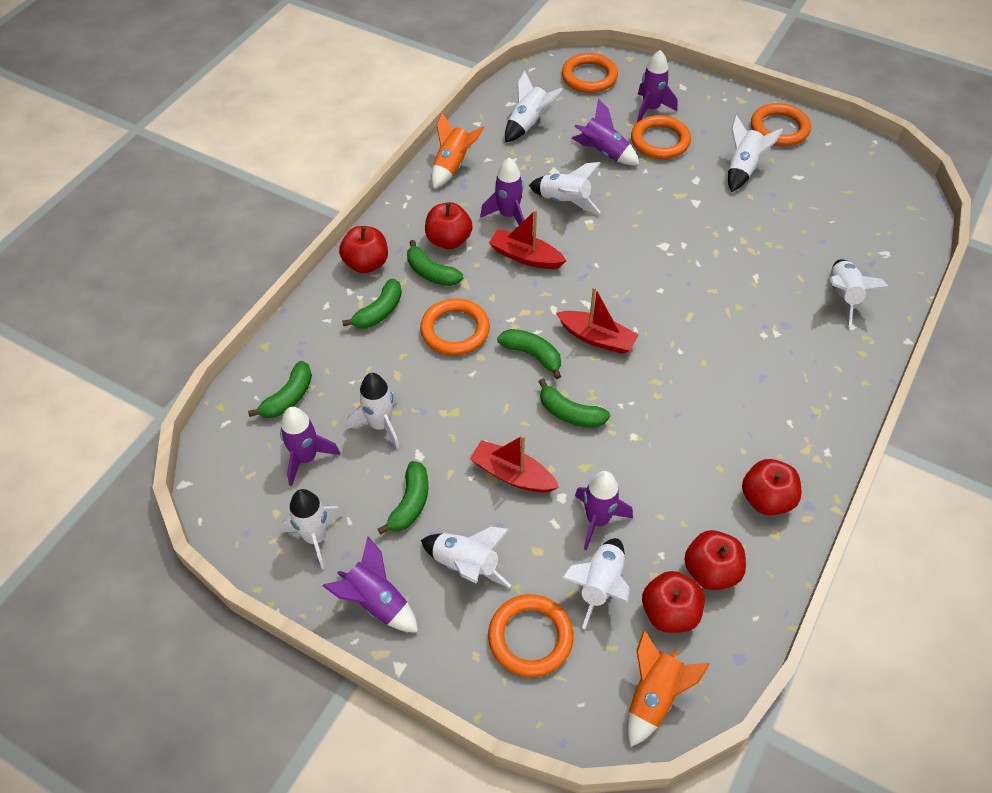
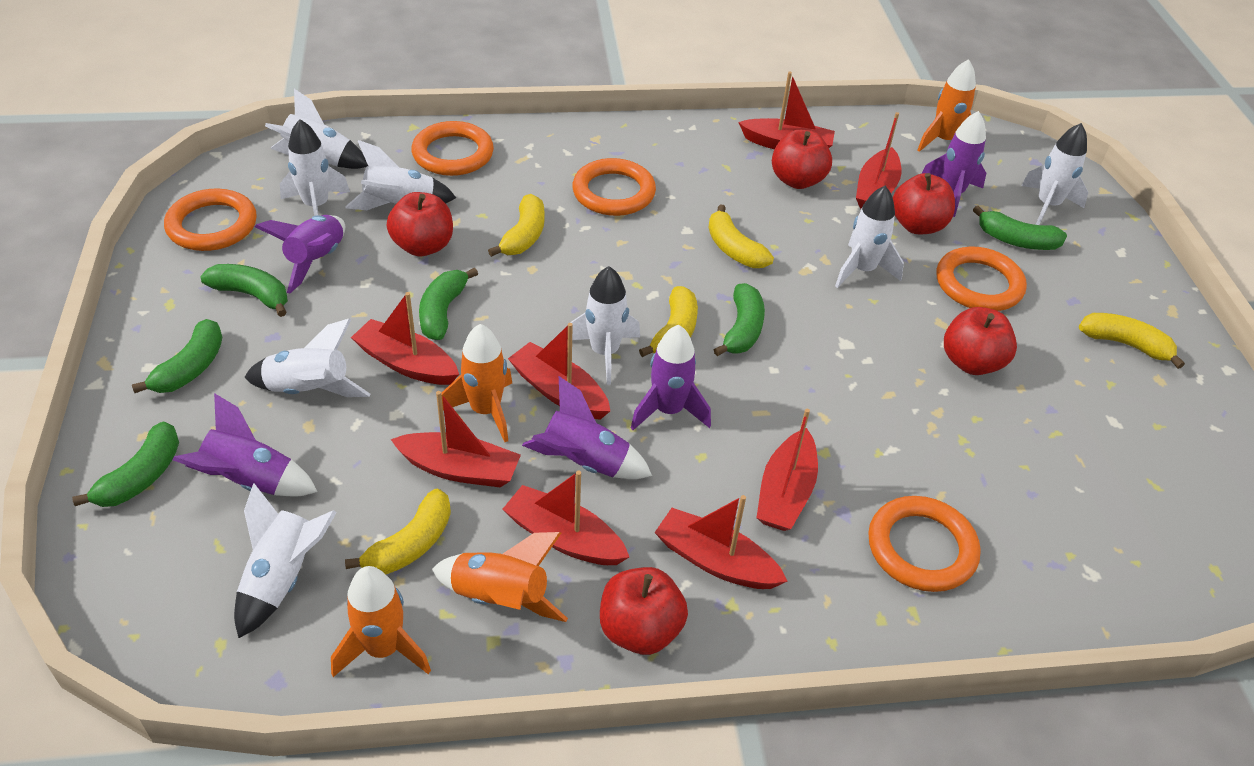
orange rocket: [432,112,485,189] [627,630,710,747] = 2 -> [331,566,431,677] [432,532,568,622] [441,324,512,442] [917,59,976,152] = 4
purple rocket: [280,407,340,486] [322,536,418,632] [480,158,525,225] [572,99,640,165] [575,471,633,550] [637,50,677,122] = 6 -> [173,393,317,497] [255,215,345,293] [522,376,652,479] [631,325,711,430] [922,111,986,217] = 5
red boat: [470,435,559,492] [489,210,566,269] [556,287,639,354] = 3 -> [351,292,459,385] [391,391,521,488] [502,471,629,565] [508,323,610,420] [654,495,788,589] [738,72,835,150] [756,409,818,531] [856,112,902,209] = 8
yellow banana: none = 0 -> [345,488,451,574] [488,194,545,257] [639,286,698,357] [708,204,774,268] [1079,313,1185,369] = 5

